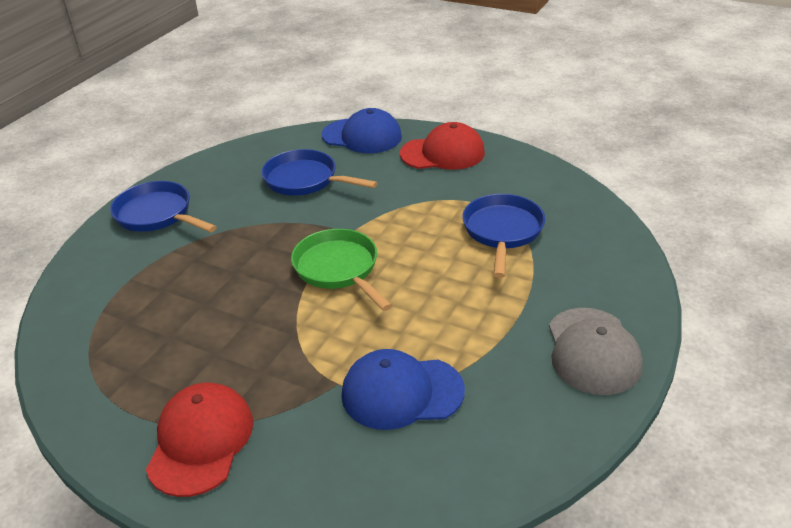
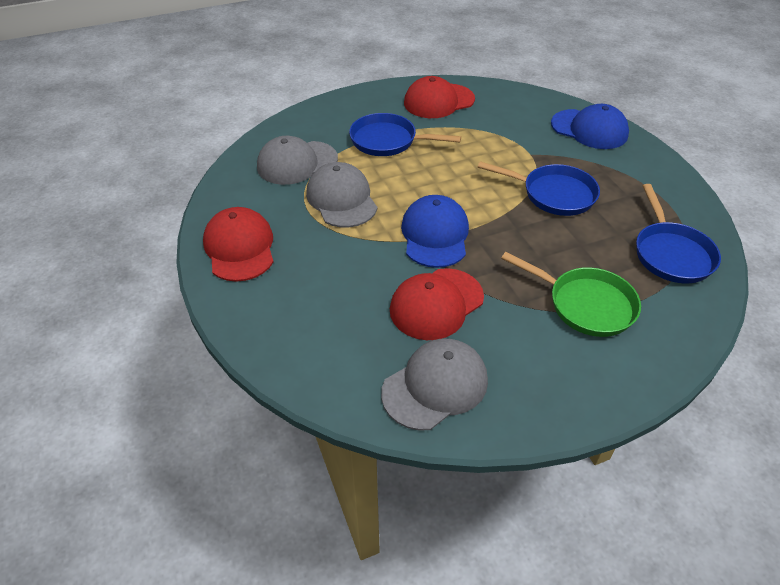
grey cap: [549,308,643,395] = 1 -> [257,136,338,185] [306,162,377,228] [381,339,488,431] = 3
red cap: [146,383,254,497] [400,122,485,170] = 2 -> [203,207,273,282] [390,268,484,340] [404,76,475,118] = 3

